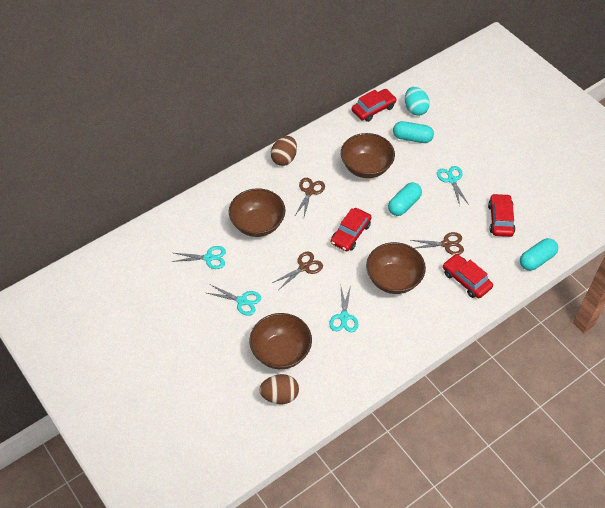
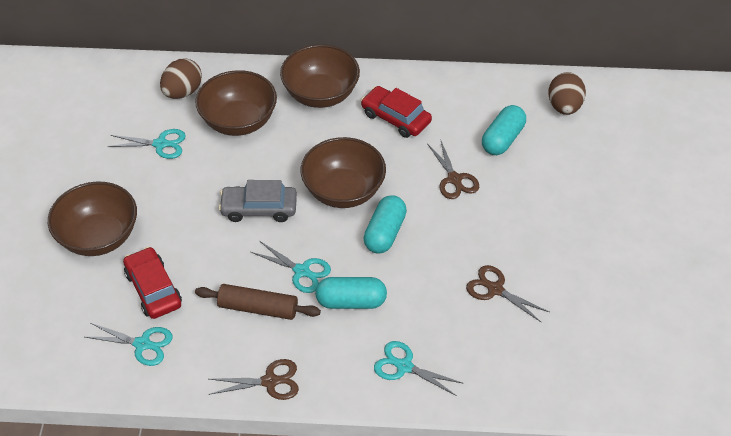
brown rolling pin: none = 0 -> [195,284,321,320] = 1
grey car: none = 0 -> [219,180,297,222] = 1
red car: [331,208,372,251] [352,89,397,122] [443,254,493,298] [488,193,515,237] = 4 -> [123,247,182,319] [361,86,432,138] = 2
turquoise egg: [405,87,430,116] = 1 -> none = 0

